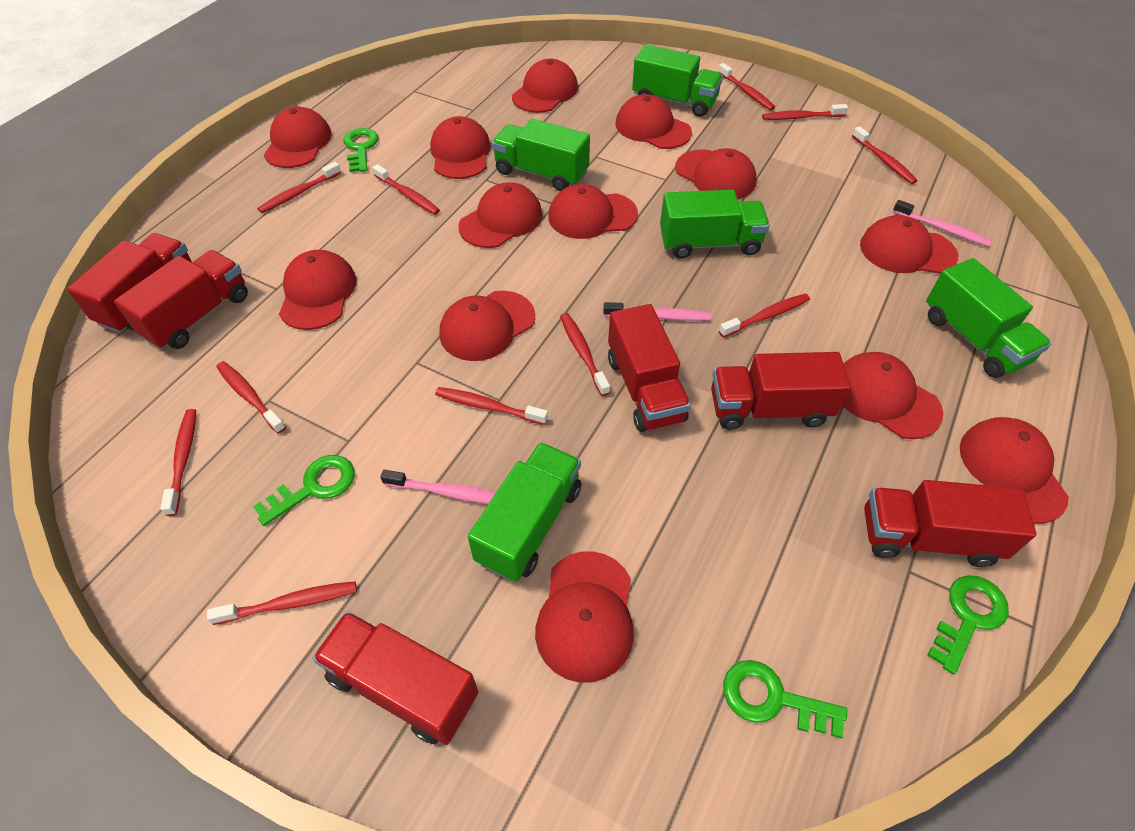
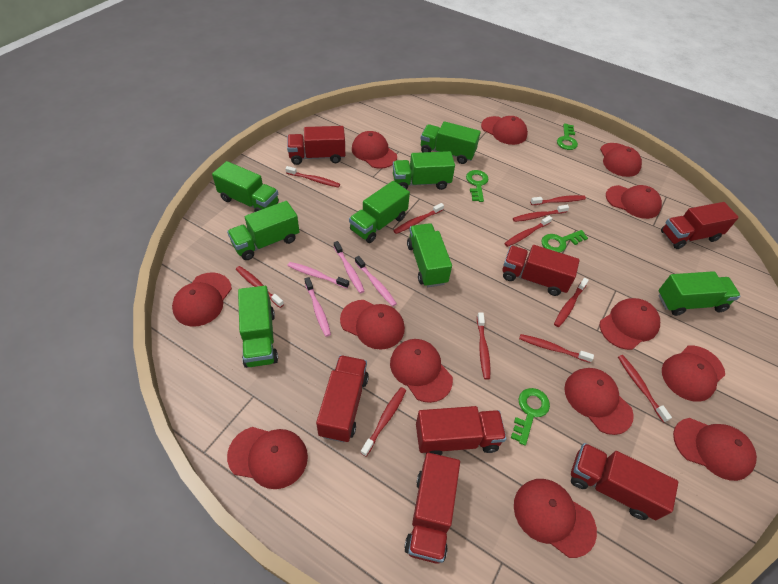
green truck: [468,442,581,582] [492,119,590,191] [632,44,723,117] [660,190,770,259] [926,258,1051,378] = 5 -> [212,161,279,212] [227,201,299,260] [238,286,278,368] [349,181,410,243] [393,151,455,190] [407,223,452,287] [420,121,481,164] [658,271,740,316] = 8
pink toothbrush: [380,470,496,504] [603,302,711,321] [893,200,992,247] = 3 -> [288,262,349,289] [305,277,331,337] [334,241,365,293] [355,256,397,307] = 4
red truck: [67,233,192,333] [114,250,248,350] [312,611,478,745] [608,304,691,432] [711,352,851,430] [864,480,1037,567] = 6 -> [287,126,345,165] [316,355,369,442] [404,453,460,564] [416,406,506,455] [503,245,580,296] [571,443,678,520] [661,202,739,249] = 7

